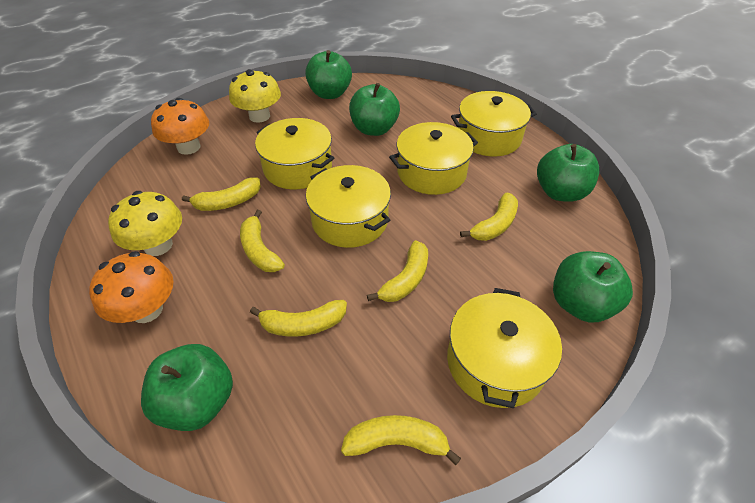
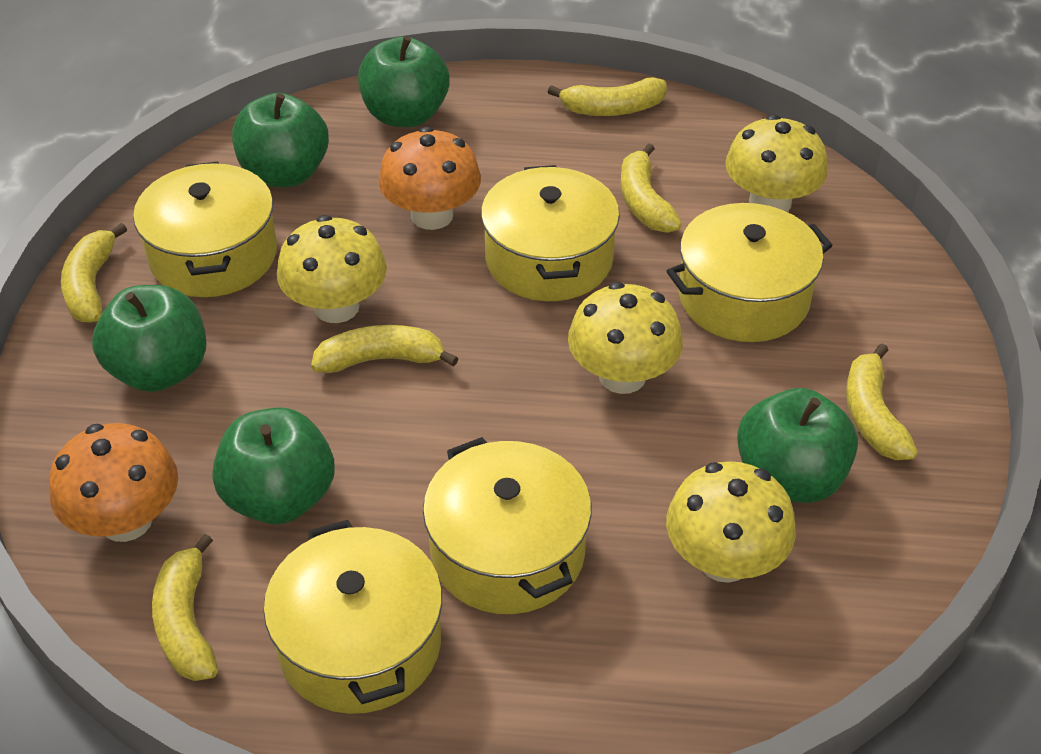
yellow mushroom: [108,191,182,256] [229,69,281,123] = 2 -> [277,215,387,323] [568,282,683,394] [666,461,796,583] [725,114,828,212] = 4

